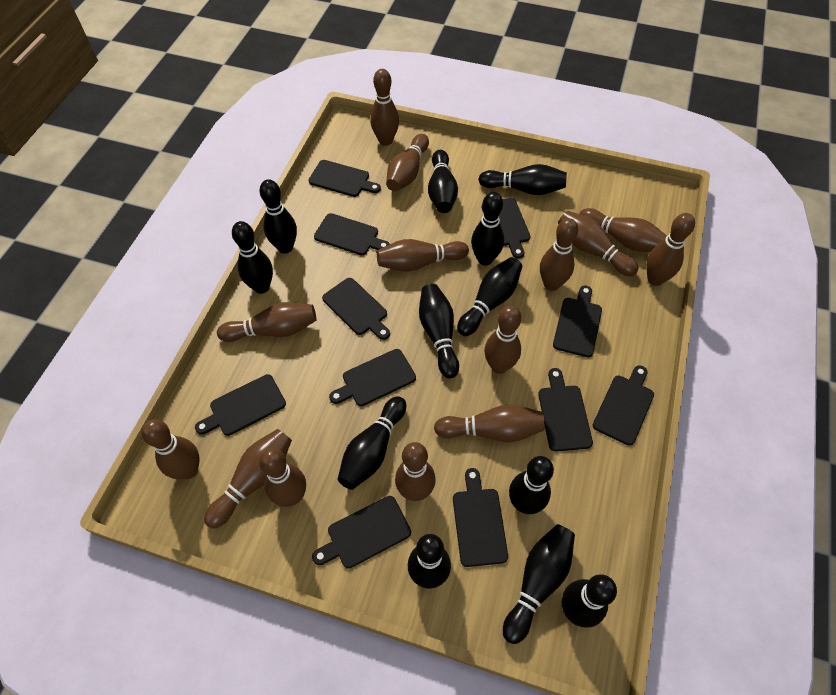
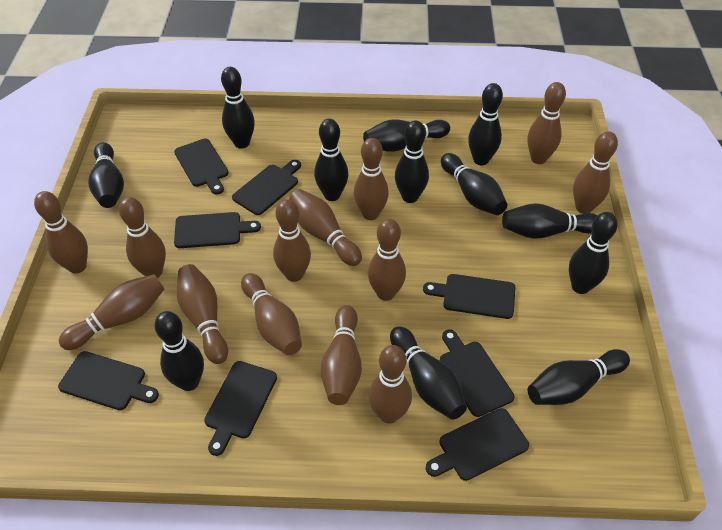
black cutting board: [195,374,286,436] [309,160,381,197] [312,496,411,569] [314,213,390,255] [322,278,390,340] [329,349,416,406] [453,468,508,567] [482,198,531,259] [538,368,593,452] [553,285,602,358] [593,365,654,446] = 11 -> [58,351,159,410] [174,139,229,195] [174,212,261,248] [204,361,277,456] [232,160,301,215] [423,274,515,319] [426,408,529,481] [440,329,514,417] = 8
brown bowling pin: [141,419,200,479] [204,429,292,529] [217,302,316,342] [259,448,306,507] [370,69,399,146] [377,239,469,272] [386,134,429,191] [395,442,436,501] [434,404,545,442] [485,306,521,374] [540,218,578,291] [558,211,638,276] [580,208,667,252] [646,213,695,286] = 14 -> [34,191,88,274] [59,274,164,350] [119,197,166,278] [177,264,228,364] [241,273,302,355] [273,199,311,282] [289,189,362,266] [321,305,362,405] [354,138,389,220] [368,219,406,301] [369,345,412,423] [528,82,566,164] [573,131,618,214] = 13

